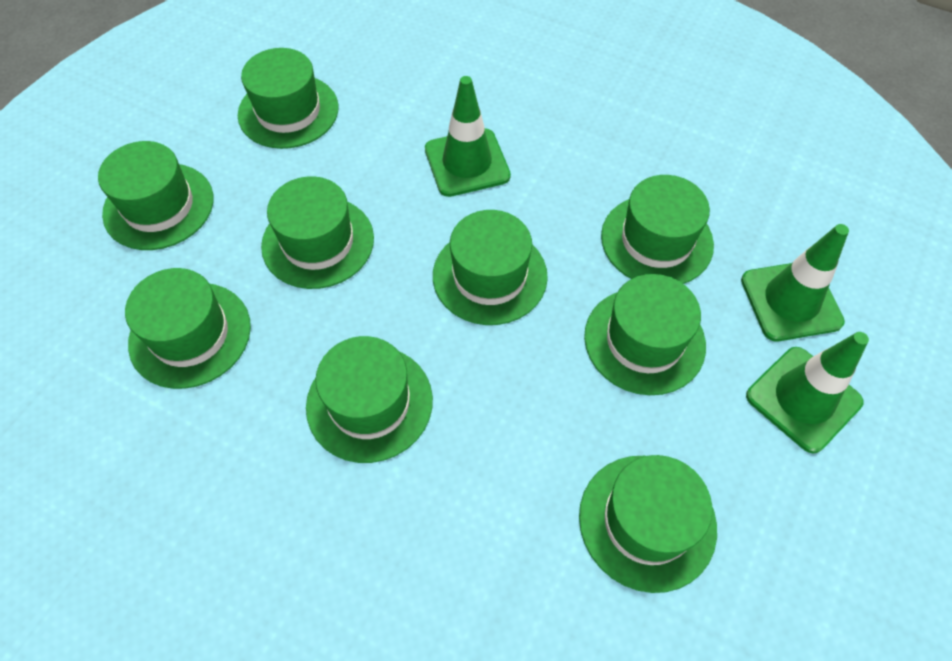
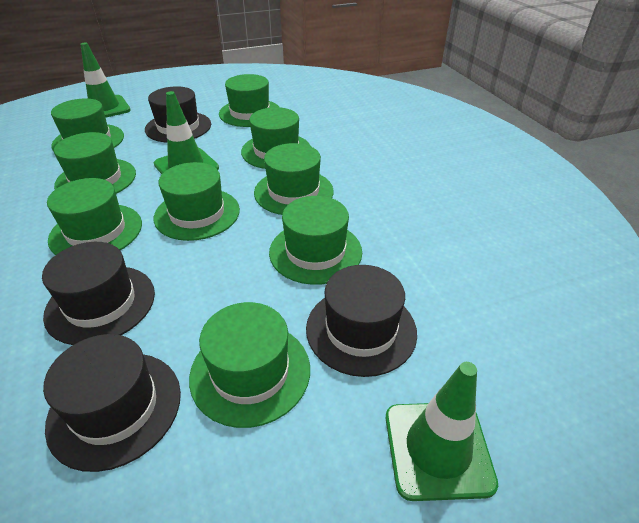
black hat: none = 0 -> [42,242,155,345] [43,334,181,472] [145,86,211,142] [306,265,417,377] = 4

